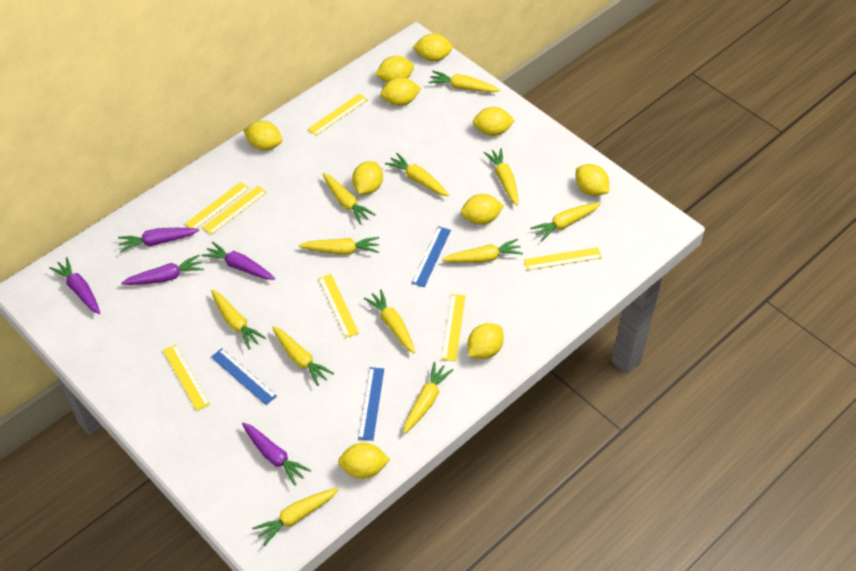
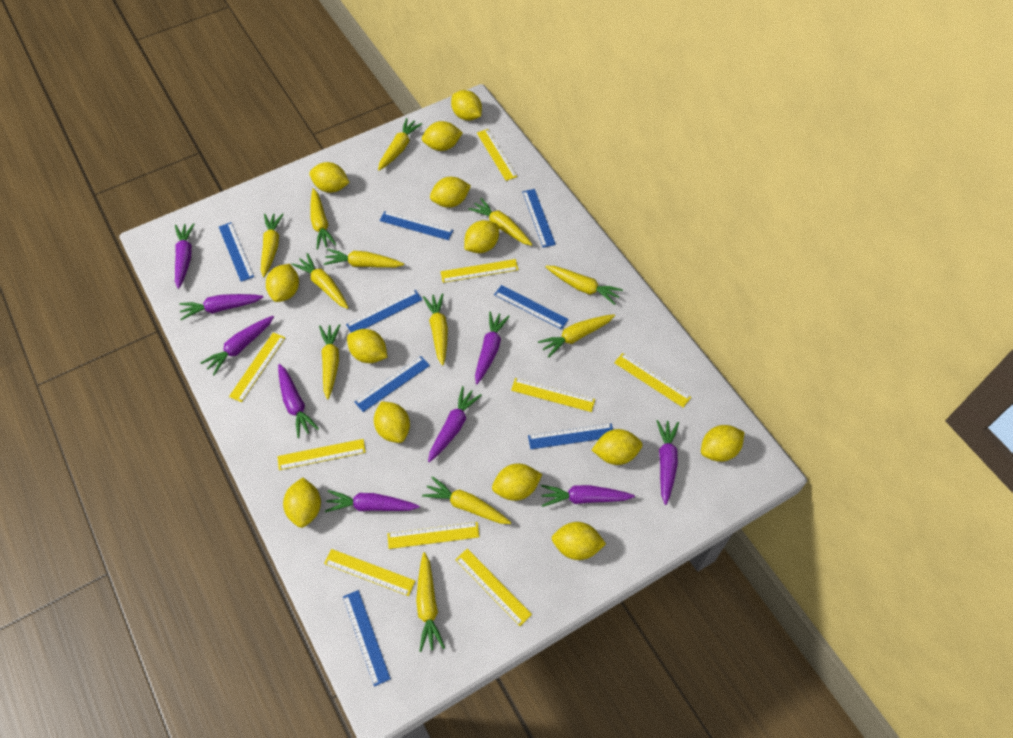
blue ruler: [211,348,277,405] [358,367,384,441] [412,226,451,287] = 3 -> [219,222,254,282] [343,590,391,687] [346,290,422,333] [355,356,430,412] [380,211,453,240] [494,285,569,330] [522,189,556,248] [528,423,613,449] = 8
purple carrot: [49,257,100,314] [118,228,199,252] [121,255,204,285] [202,241,275,280] [242,423,311,486] = 5 -> [175,223,195,289] [179,294,263,320] [201,316,274,375] [278,364,319,438] [325,490,420,512] [428,386,482,462] [475,311,510,384] [541,485,635,507] [657,420,679,505] = 9
yellow lemon: [243,121,282,150] [338,443,390,479] [352,161,383,194] [375,56,414,83] [380,77,421,106] [413,34,453,62] [461,194,504,225] [468,323,504,359] [473,107,515,136] [576,164,609,196] = 10 -> [266,264,299,302] [283,477,321,528] [309,162,350,193] [347,329,388,363] [374,401,410,443] [422,121,463,151] [430,177,471,208] [451,90,482,121] [464,220,499,253] [492,463,542,501] [552,522,606,560] [592,429,642,465] [701,425,744,462] = 13
yellow ruler: [163,344,210,411] [185,182,250,229] [202,186,267,235] [308,94,368,136] [318,274,359,338] [442,294,466,361] [524,247,602,270] = 7 -> [229,333,285,402] [277,439,366,470] [324,549,415,596] [387,522,480,549] [441,259,519,283] [455,549,532,626] [477,129,518,181] [511,378,595,412] [614,353,691,408] = 9

